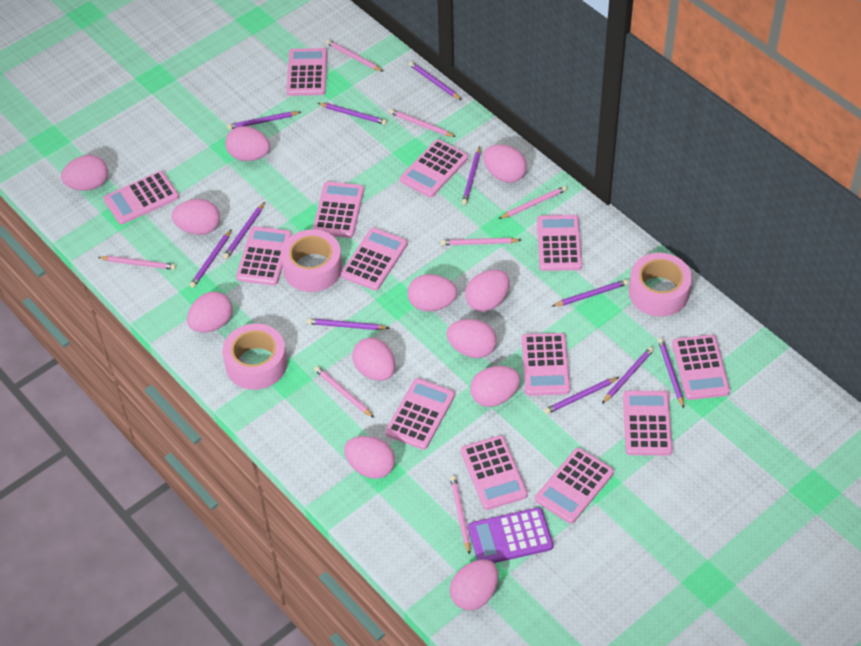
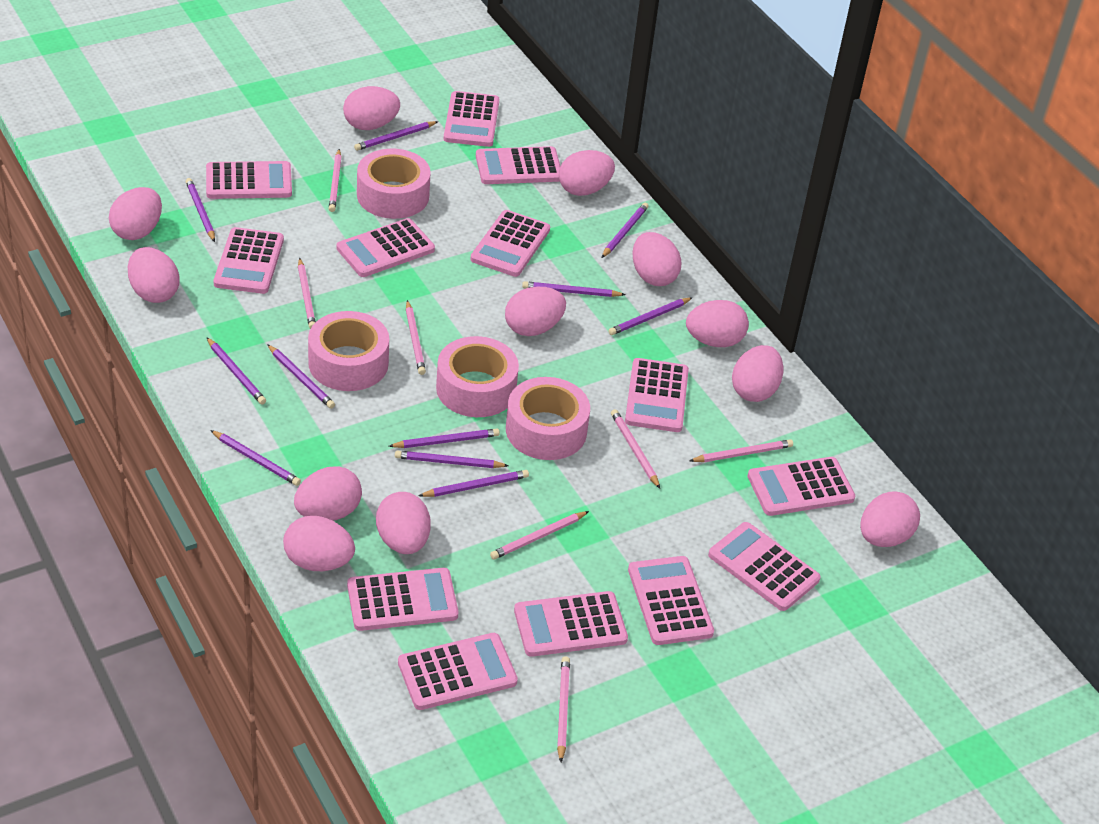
pink tape: [222,324,287,390] [281,229,342,292] [629,253,692,317] = 3 -> [308,311,389,391] [357,149,431,219] [436,336,519,417] [506,377,590,460] = 4
purple calculator: [468,507,553,563] = 1 -> none = 0

